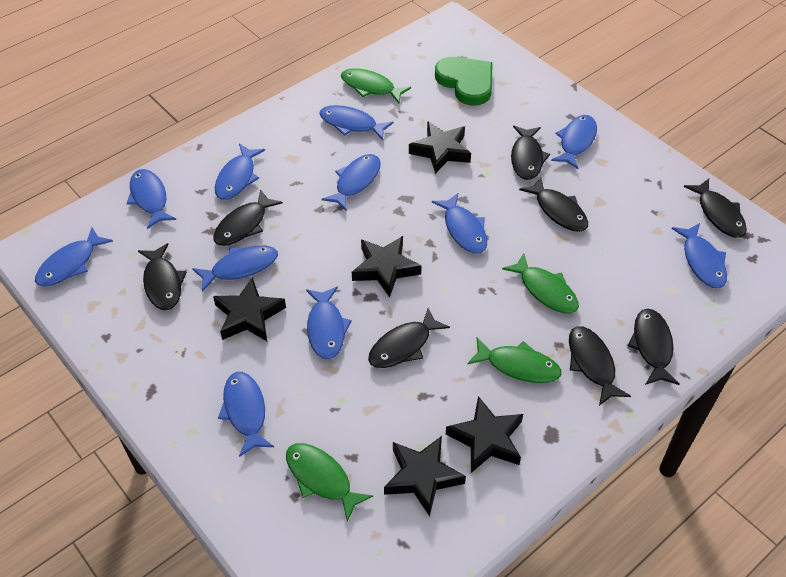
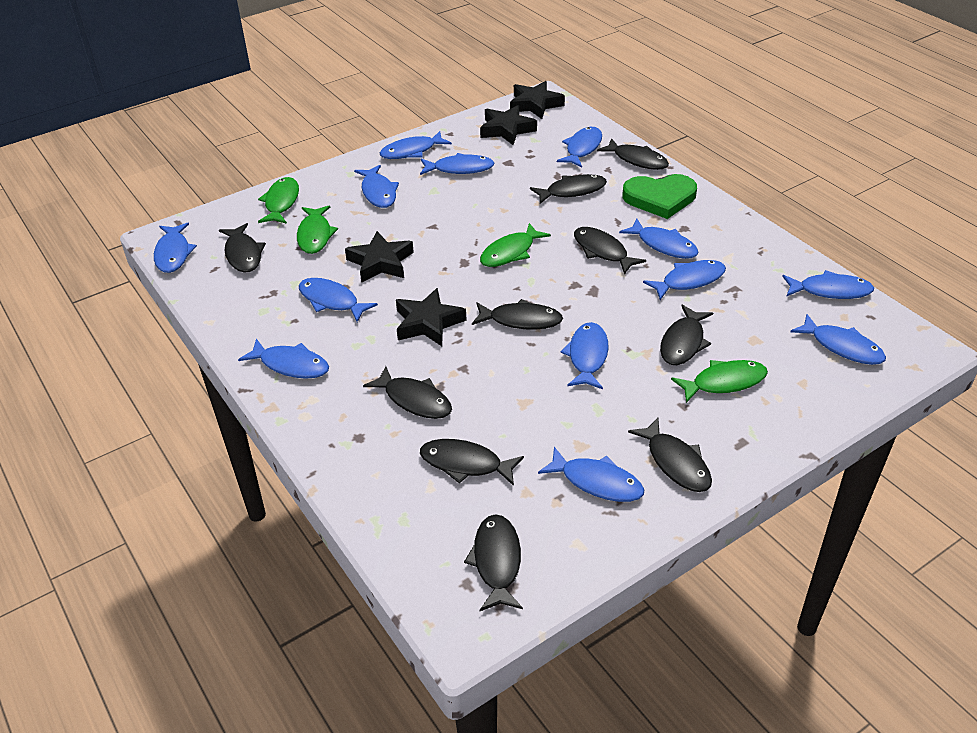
black fish: [138,243,186,310] [213,189,283,246] [368,308,450,368] [511,126,550,180] [519,177,588,232] [569,327,631,406] [628,309,680,385] [684,179,747,238] = 8 -> [219,223,266,272] [363,366,452,419] [420,439,524,486] [464,514,523,611] [472,299,563,330] [530,174,607,204] [574,227,646,274] [597,138,669,170] [628,418,712,492] [660,304,713,365] = 10
black star: [213,277,286,341] [352,236,422,298] [384,436,466,517] [409,121,471,174] [446,396,523,473] = 5 -> [345,231,414,283] [396,288,467,346] [480,105,537,145] [510,81,565,119] = 4
blue fish: [35,227,113,287] [127,169,176,229] [192,245,278,292] [215,144,265,200] [218,372,274,457] [306,286,352,359] [319,105,394,140] [322,154,381,210] [432,193,487,254] [551,115,597,169] [671,223,727,288] = 11 -> [154,223,197,273] [238,339,329,379] [299,278,378,322] [354,165,399,208] [380,131,452,159] [420,153,494,175] [538,447,644,502] [557,127,602,168] [561,322,609,389] [619,218,699,259] [643,260,726,300] [782,270,874,299] [790,314,886,365] = 13

